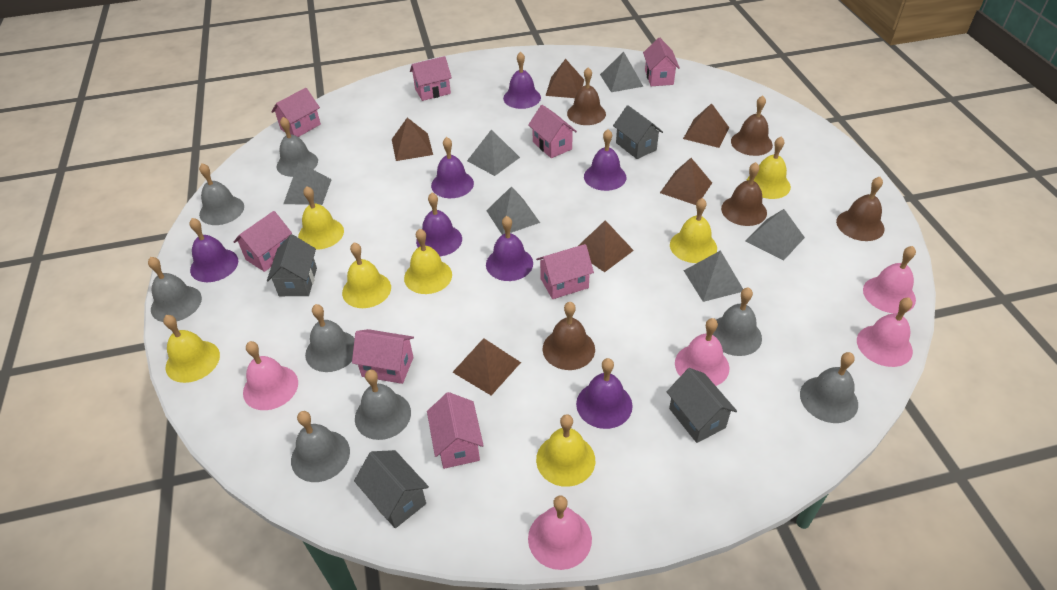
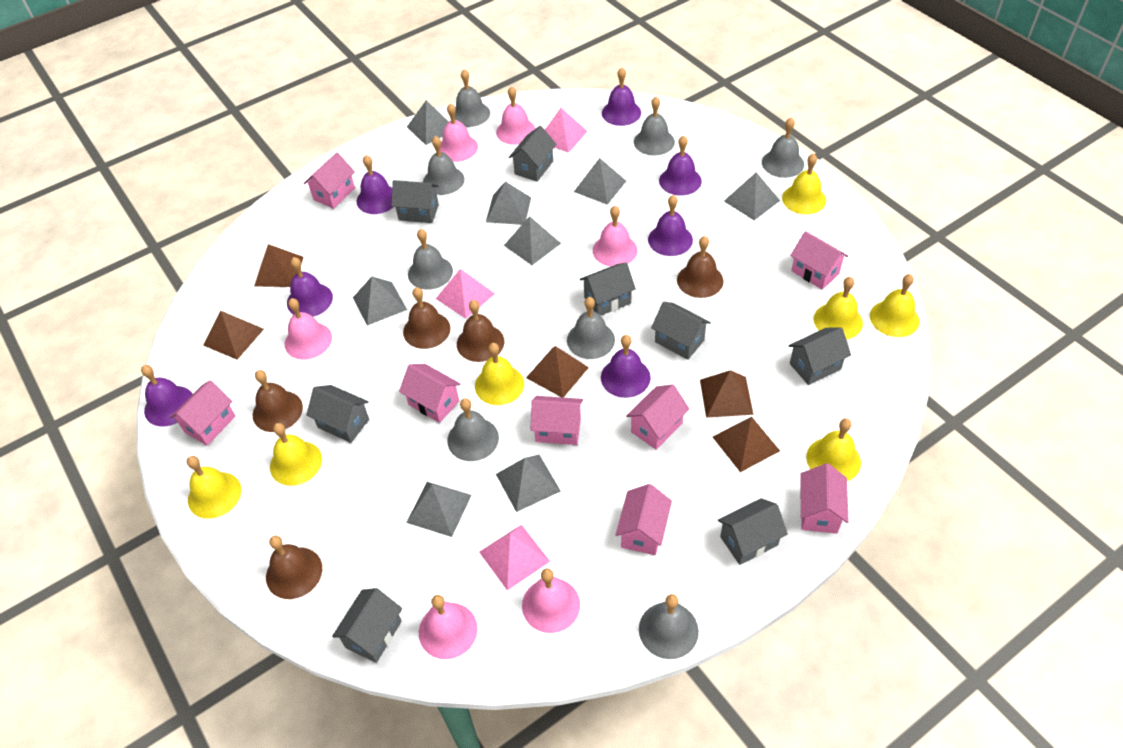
brown pyramid: [392,118,433,161] [452,338,521,395] [546,59,584,98] [578,220,634,272] [660,158,712,205] [683,103,729,148] = 6 -> [203,310,264,360] [254,244,304,287] [526,346,589,398] [700,370,753,418] [713,417,780,472] = 5
grey house: [267,234,317,296] [354,450,429,528] [613,105,663,159] [667,368,737,443] = 4 -> [306,385,369,443] [332,588,402,663] [391,180,439,223] [508,126,557,182] [580,263,636,316] [651,301,711,360] [718,498,788,565] [788,327,851,385] = 8
grey pyramid: [283,162,332,205] [467,129,520,176] [486,186,540,235] [600,52,644,92] [684,250,743,302] [746,209,805,261] = 6 -> [353,276,407,326] [406,482,472,537] [407,100,448,145] [486,181,531,225] [496,455,561,512] [504,216,561,265] [574,158,626,205] [724,172,780,220] = 8
pink bell: [243,341,298,410] [528,495,592,570] [675,318,729,386] [857,298,913,367] [863,246,916,314] = 5 -> [285,298,332,359] [419,595,477,659] [440,103,478,162] [496,86,536,145] [522,568,580,633] [593,206,637,267] = 6
pink pyramid: none = 0 -> [436,269,495,319] [479,524,550,590] [545,108,588,153] = 3

